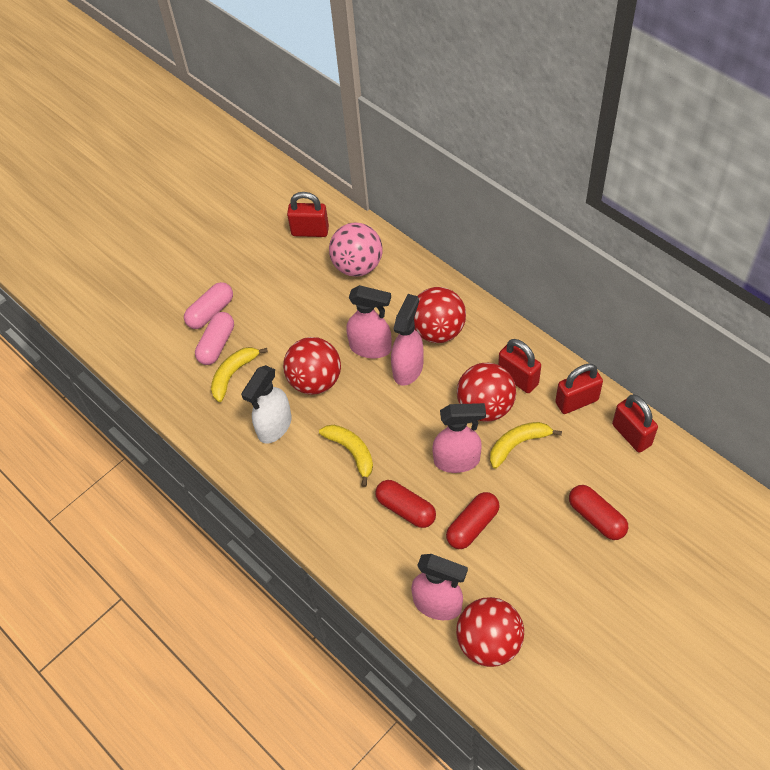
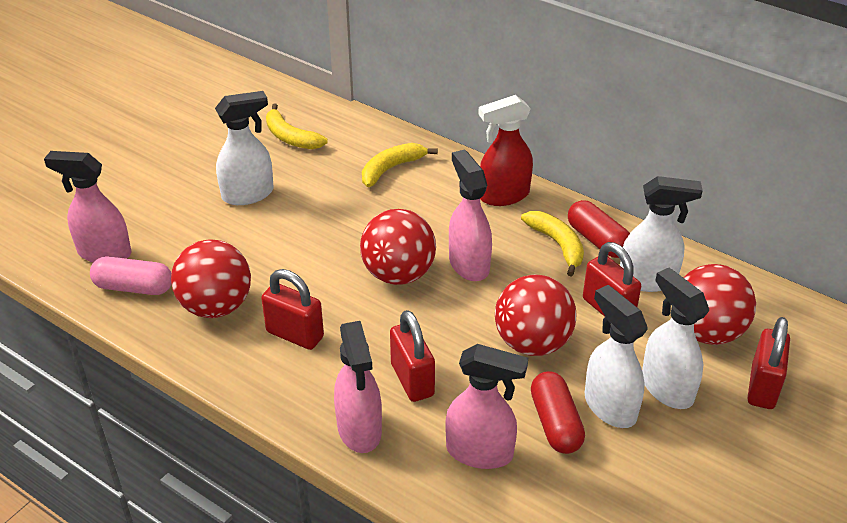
pink ball: [329,222,382,277] = 1 -> none = 0
pink capsule: [184,282,233,329] [195,312,234,365] = 2 -> [90,256,172,295] = 1
red capsule: [375,480,436,528] [446,492,500,549] [569,485,628,540] = 3 -> [531,371,585,454] [568,200,630,258] = 2
red spray bottle: none = 0 -> [478,95,533,206] = 1
white spray bottle: [241,365,291,443] = 1 -> [215,91,274,205] [585,285,648,428] [620,176,703,292] [642,268,709,409] = 4

